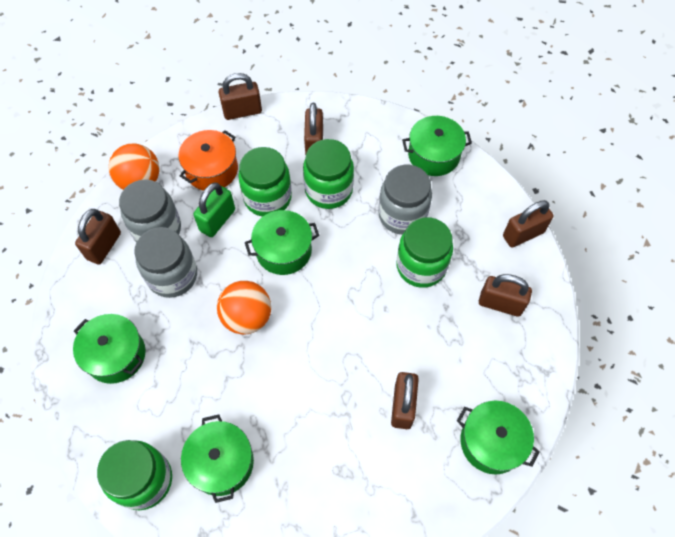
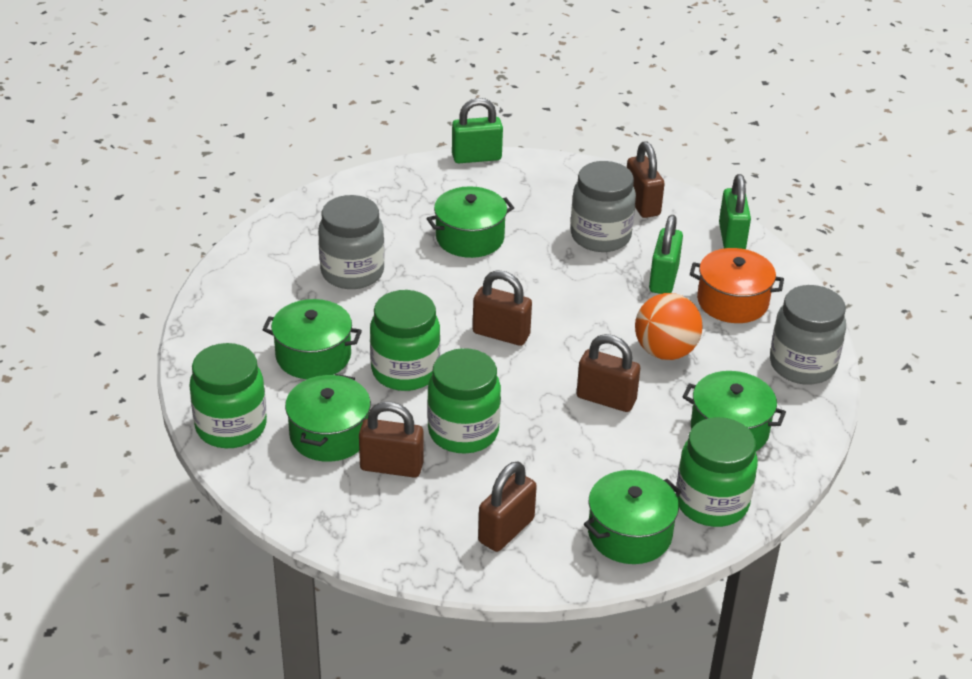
brown padlock: [75,209,121,265] [219,73,262,120] [304,103,323,155] [391,372,419,429] [479,274,532,317] [503,200,554,247] = 6 -> [359,402,424,478] [473,270,532,346] [478,461,537,552] [576,334,640,412] [627,141,665,218] = 5
green padlock: [193,183,235,237] = 1 -> [452,98,503,163] [649,215,683,294] [719,174,751,249] = 3
orange ball: [109,143,159,190] [217,281,271,335] = 2 -> [635,293,703,360] = 1

